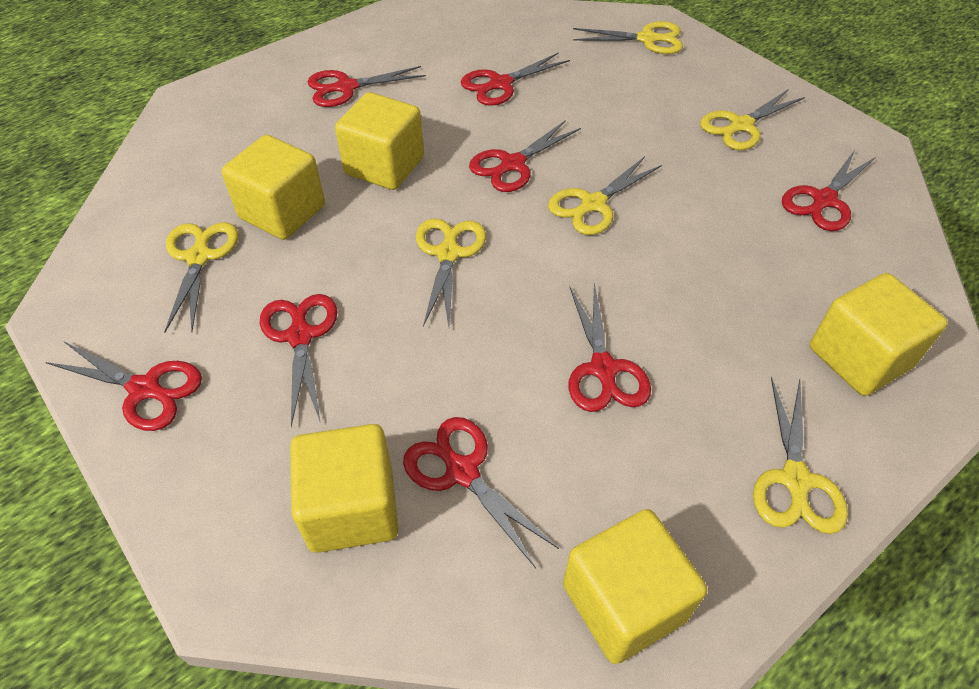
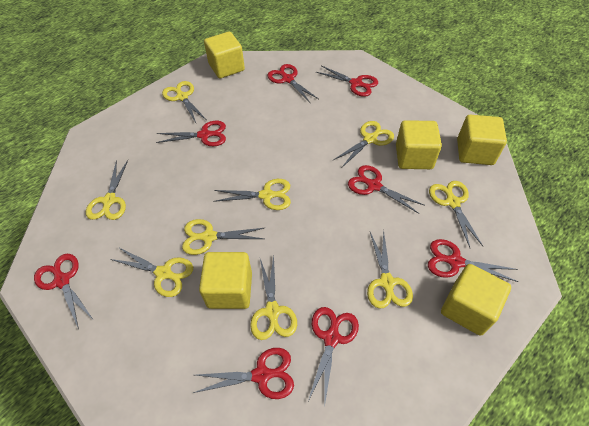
yellow scissors: [164,222,239,333] [416,218,486,327] [548,156,662,235] [573,21,683,54] [700,89,805,150] [753,376,848,534] = 6 -> [86,160,128,220] [110,247,193,297] [162,81,206,123] [182,219,264,255] [213,179,291,210] [250,256,297,340] [333,121,394,167] [367,230,413,309] [429,181,483,248] = 9

